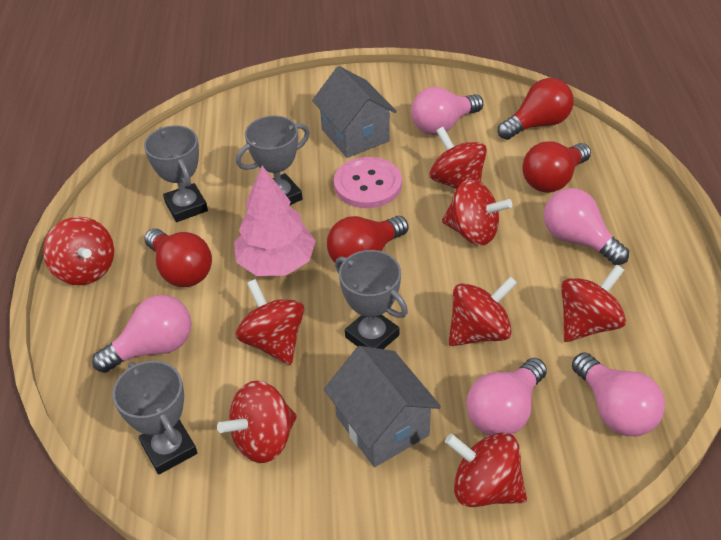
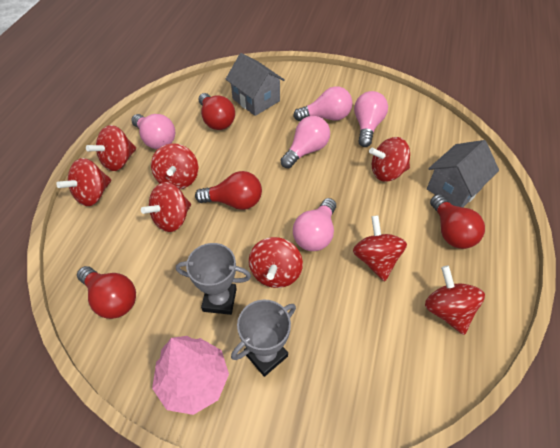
grey trophy: [113,361,197,474] [144,125,208,222] [236,116,310,206] [335,250,408,349] = 4 -> [176,243,251,315] [231,299,296,377] = 2
pink button: [334,157,402,208] = 1 -> none = 0

